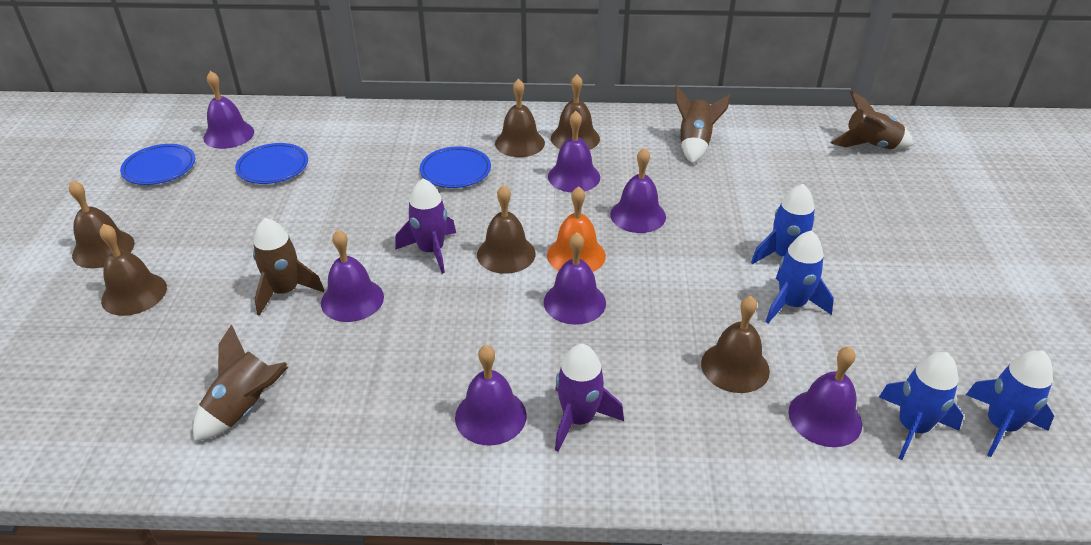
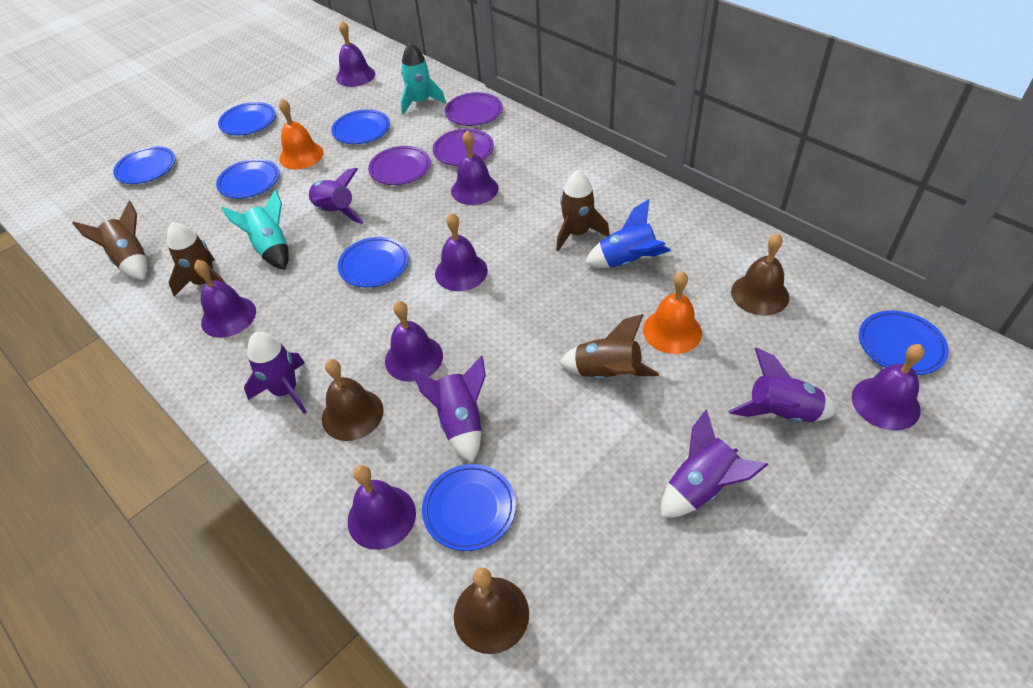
blue plate: [120,144,195,185] [235,143,308,184] [420,146,491,188] = 3 -> [113,146,176,184] [216,159,279,199] [218,102,276,135] [331,109,390,144] [338,237,409,287] [422,464,516,551] [859,310,949,375] = 7
blue rocket: [751,184,815,264] [766,230,834,323] [879,352,963,460] [966,350,1054,457] = 4 -> [585,199,671,268] = 1
brown bell: [69,180,135,268] [99,224,167,316] [477,185,535,274] [495,78,545,157] [551,74,600,150] [701,296,770,393] = 6 -> [322,359,384,441] [454,567,529,654] [731,233,789,316] = 3
orange bell: [547,186,606,272] = 1 -> [279,99,324,170] [643,271,702,354] = 2
purple plate: none = 0 -> [368,146,431,185] [433,129,494,166] [445,92,503,126] = 3
purple rocket: [395,179,456,274] [555,344,624,451] = 2 -> [244,332,307,414] [308,168,364,224] [413,355,486,463] [661,410,768,518] [728,347,837,423] = 5
turquoise rocket: none = 0 -> [221,189,289,270] [401,43,446,115] = 2

